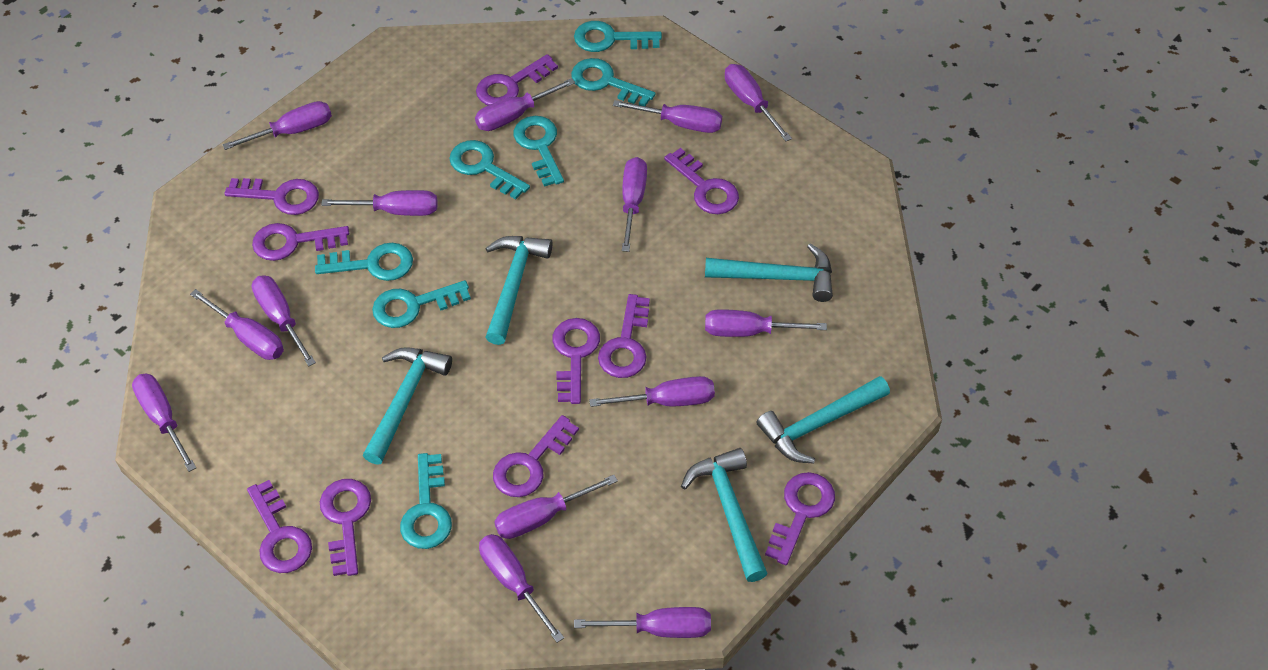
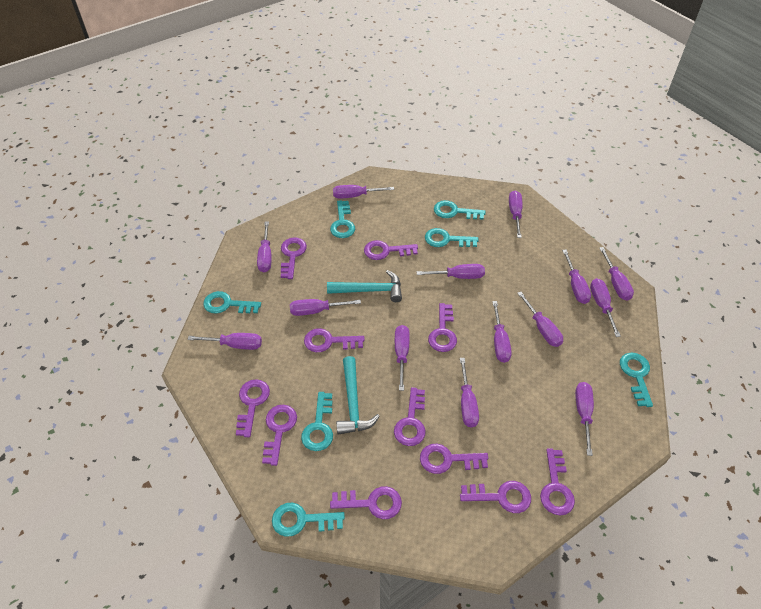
purple key: [224,178,319,215] [247,480,312,573] [252,223,349,261] [320,479,371,576] [476,54,558,105] [493,415,579,497] [552,318,600,404] [598,294,650,378] [664,148,739,214] [765,472,835,565] = 10 -> [236,379,270,437] [262,404,297,466] [281,237,307,279] [304,328,365,352] [330,486,402,519] [364,240,418,260] [394,387,426,446] [420,444,488,474] [428,303,457,352] [460,481,531,513] [540,448,575,515] = 11
turquoise hammer: [363,347,452,465] [485,236,552,345] [681,448,768,582] [705,243,833,302] [756,376,890,464] = 5 -> [327,270,402,302] [336,356,380,435] = 2

